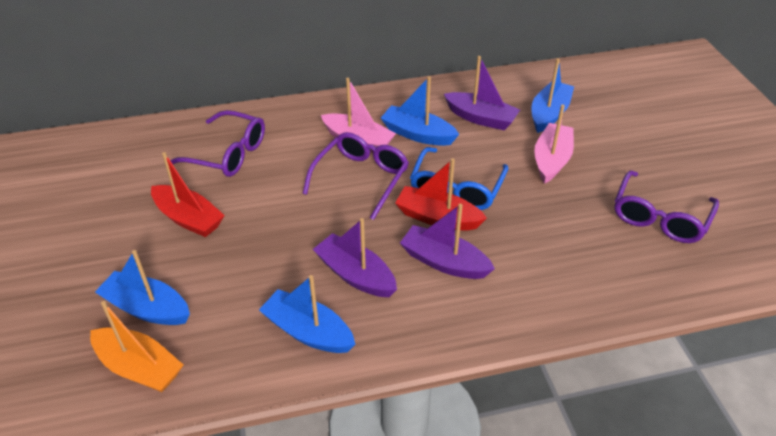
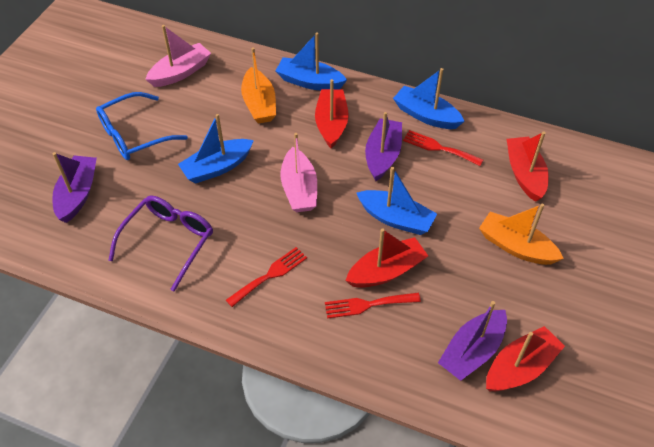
orange boat: [90,301,183,392] = 1 -> [241,47,276,124] [479,204,564,265] = 2
purple glasses: [170,110,265,177] [303,132,409,220] [614,171,719,243] = 3 -> [108,196,213,292] = 1
red boat: [151,152,225,237] [395,158,487,230] = 2 -> [315,79,349,148] [345,228,428,288] [486,326,565,391] [507,131,549,202] = 4
red fork: none = 0 -> [226,247,307,307] [325,293,421,319] [403,130,483,166] = 3

